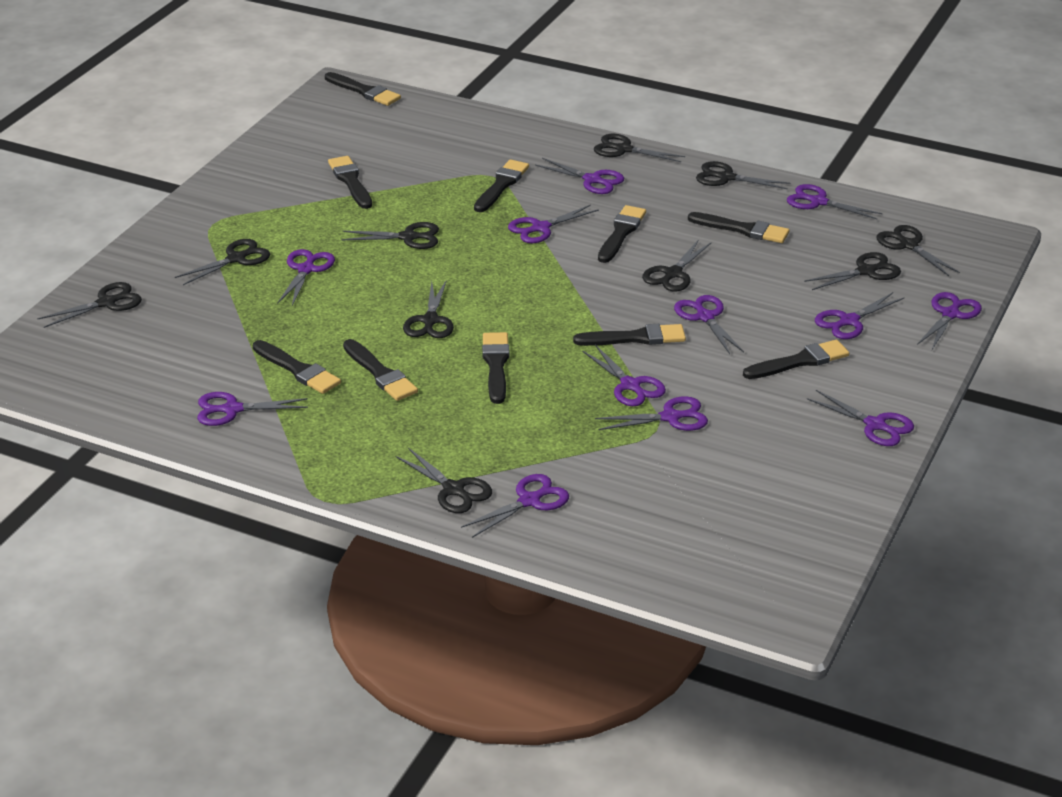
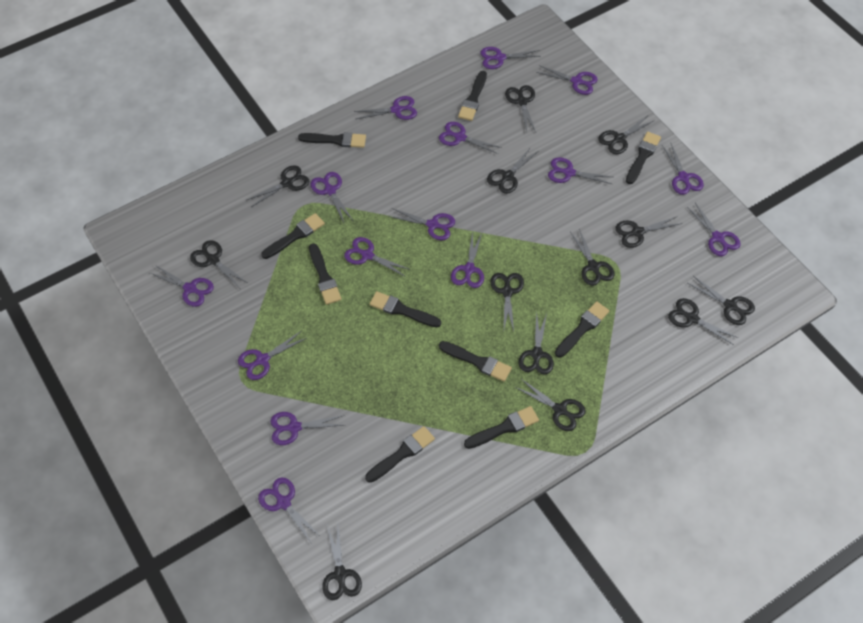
black scissors: [38,282,142,328] [175,239,270,285] [341,222,439,249] [395,448,492,513] [403,280,454,338] [594,134,685,162] [642,239,712,292] [696,161,791,189] [804,252,901,290] [877,225,960,276] = 10 -> [190,240,248,287] [247,165,309,207] [322,525,362,600] [487,147,538,194] [490,273,524,331] [505,85,536,132] [515,379,586,431] [519,311,554,375] [570,229,615,286] [598,116,655,154] [615,216,682,248] [668,298,738,345] [688,276,755,325] = 13
purple scissors: [197,392,308,426] [277,249,335,306] [461,474,569,538] [508,205,599,243] [535,158,624,194] [582,345,666,406] [595,396,708,431] [674,295,744,354] [787,184,883,220] [807,390,914,446] [815,292,904,339] [917,292,982,349] = 12 -> [150,265,214,307] [238,331,306,380] [258,478,321,544] [271,412,345,445] [311,172,353,223] [344,237,411,277] [354,96,417,120] [388,208,455,240] [439,122,502,154] [451,231,484,288] [480,47,541,69] [536,65,598,95] [548,157,612,184] [662,144,704,195] [687,203,741,256] = 15

